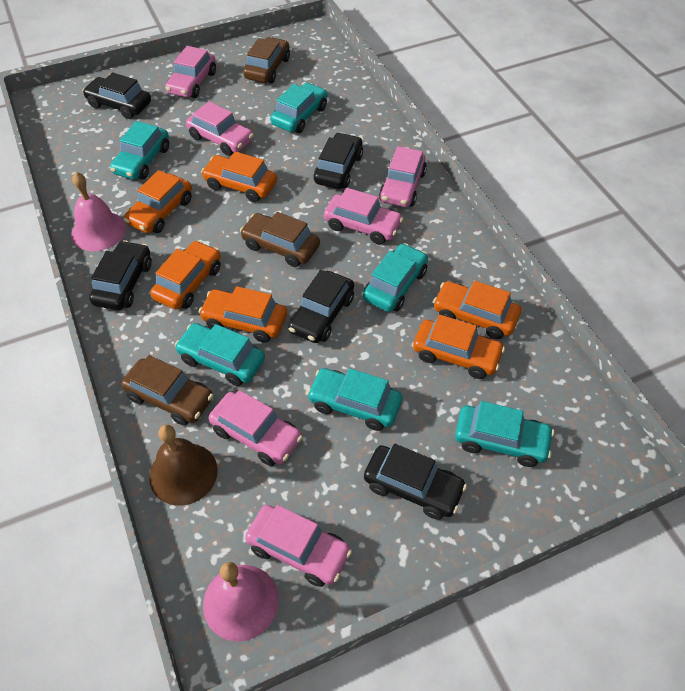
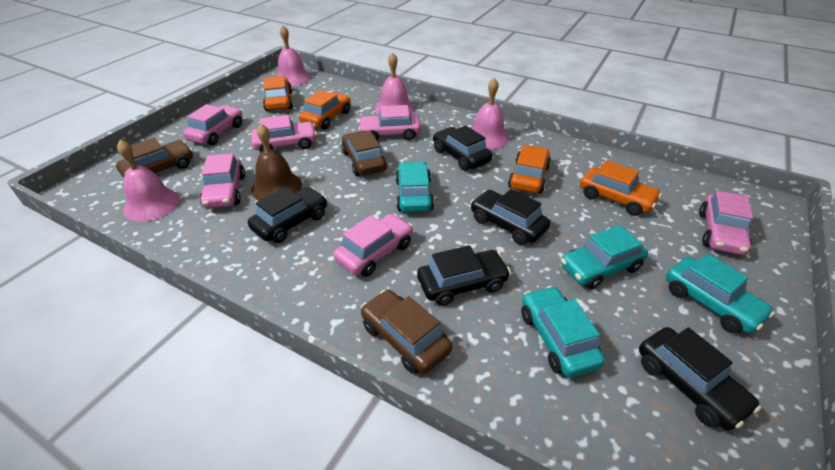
orange car: [124,170,192,233] [150,240,221,310] [198,286,287,343] [201,151,277,202] [413,315,505,379] [433,281,521,339] = 6 -> [263,76,293,111] [299,90,351,129] [508,145,551,193] [580,160,662,216] = 4
pink bell: [71,172,126,251] [203,562,279,642] = 2 -> [117,140,180,222] [276,26,311,86] [375,52,415,115] [471,78,509,149] = 4
turquoise car: [110,121,169,180] [175,323,265,386] [271,83,327,133] [307,368,402,431] [363,243,428,312] [455,401,554,467] = 6 -> [395,161,434,212] [521,286,605,377] [561,225,648,290] [666,254,775,333] = 4

